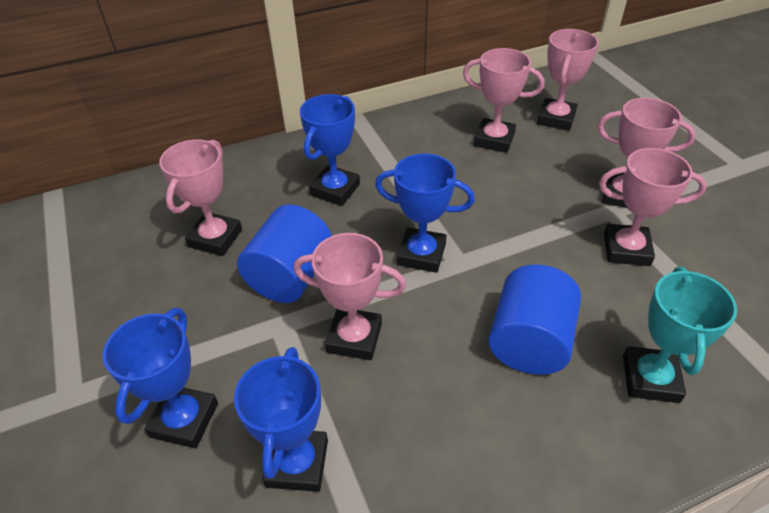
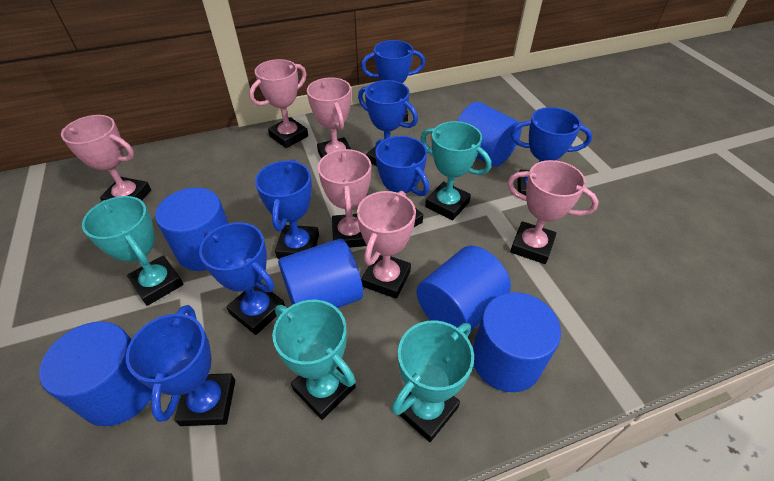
blue cylinder: [237,204,332,303] [488,264,581,375] = 2 -> [39,322,152,426] [155,188,229,271] [278,239,363,308] [417,246,511,332] [457,102,522,167] [473,292,561,392] = 6
blue trophy: [103,308,218,448] [234,347,328,492] [300,94,360,206] [375,153,475,273] = 4 -> [126,305,235,426] [199,222,285,335] [255,159,319,259] [358,80,418,166] [361,40,425,122] [375,136,429,227] [511,107,592,195] = 7
turquoise trophy: [623,267,737,403] = 1 -> [82,196,184,306] [272,300,356,420] [391,320,474,442] [420,121,491,220] = 4

